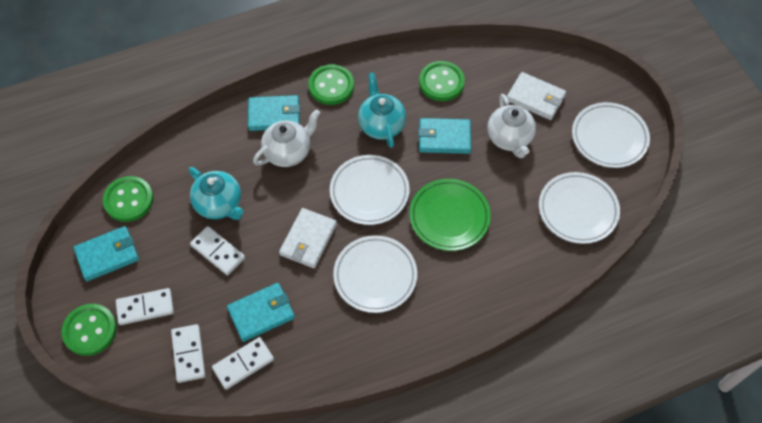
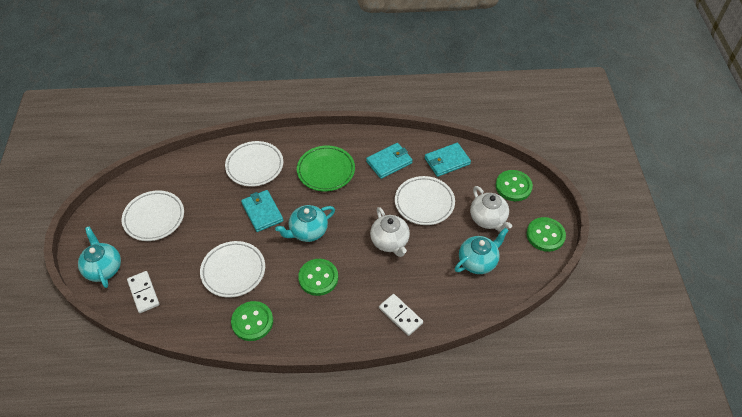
turquoise teapot: [189,167,244,220] [358,72,406,148] = 2 -> [78,226,121,288] [275,205,335,242] [455,228,509,274] = 3
turquoise wallet: [73,226,139,281] [227,283,295,342] [248,95,300,131] [418,118,471,154] = 4 -> [241,190,283,232] [366,143,413,179] [425,143,471,177] = 3
white domino: [116,288,174,325] [171,324,206,383] [190,226,245,275] [212,337,274,390] = 4 -> [127,271,159,313] [379,294,423,336] = 2
white wallet: [279,208,337,268] [507,72,566,120] = 2 -> none = 0

